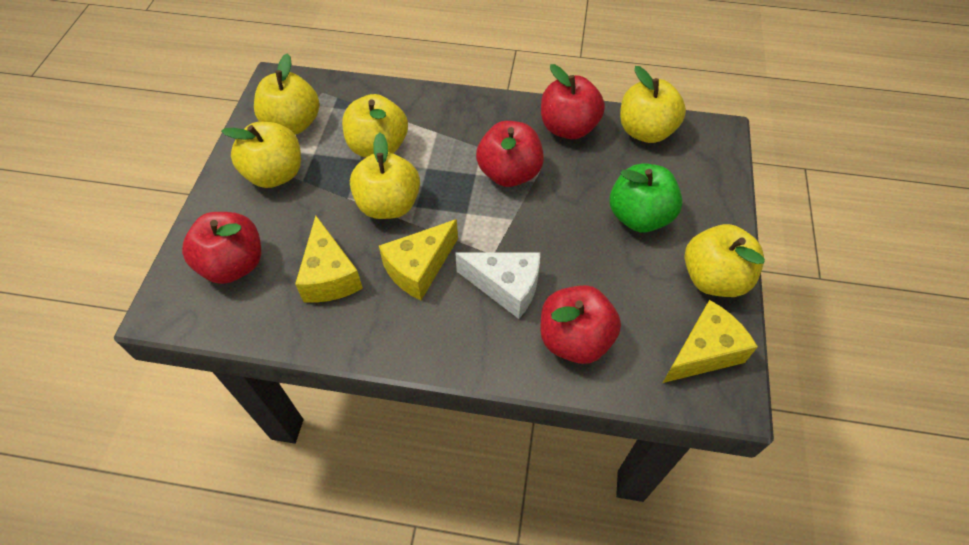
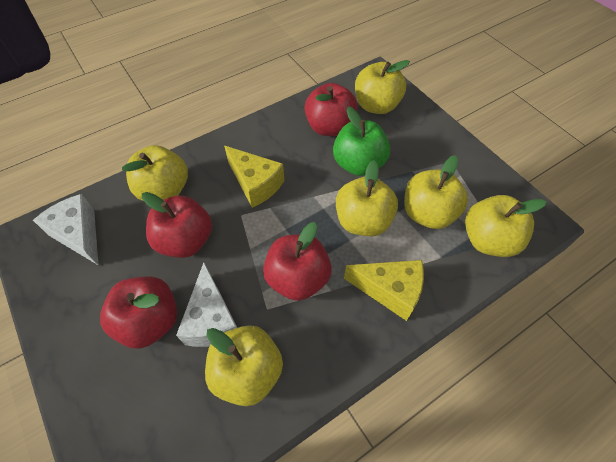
white cheese: [455,252,540,319] = 1 -> [33,194,99,266] [176,263,237,347] = 2
yellow cheese: [295,216,363,303] [379,219,458,300] [663,300,758,383] = 3 -> [224,146,284,208] [344,260,424,321] = 2

